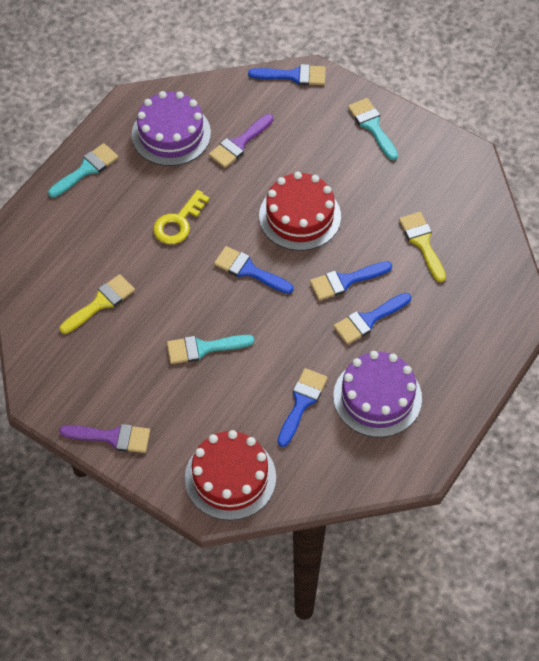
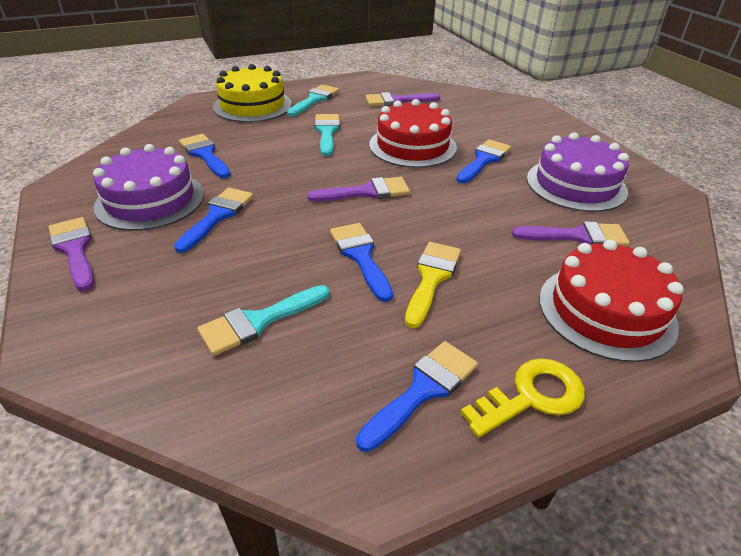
purple brush: [59,424,150,453] [209,114,273,168] = 2 -> [49,217,94,291] [308,177,410,202] [365,92,440,106] [512,221,630,247] = 4
yellow brush: [60,274,135,334] [399,212,446,282] = 2 -> [405,242,461,328] = 1
yellow cake: none = 0 -> [213,64,292,122] = 1

